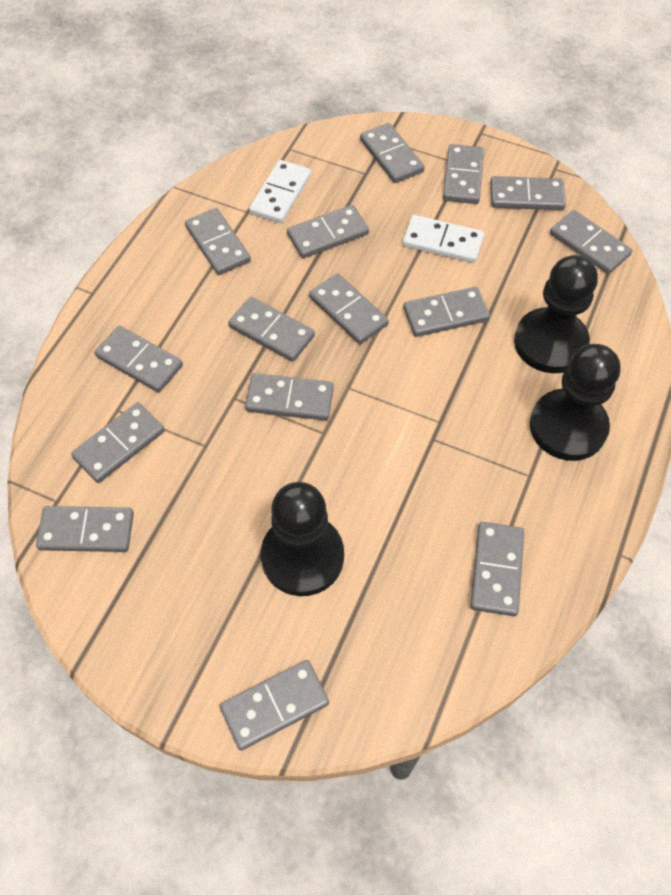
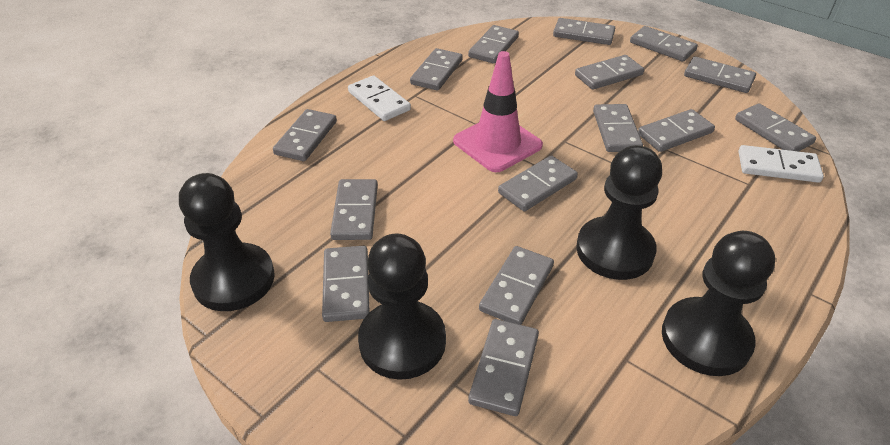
black pawn: [261,482,344,596] [514,255,598,373] [530,344,621,461] = 3 -> [179,173,275,311] [358,234,446,380] [576,145,662,280] [662,231,775,376] = 4
pink traffic cone: none = 0 -> [453,51,543,172] = 1

